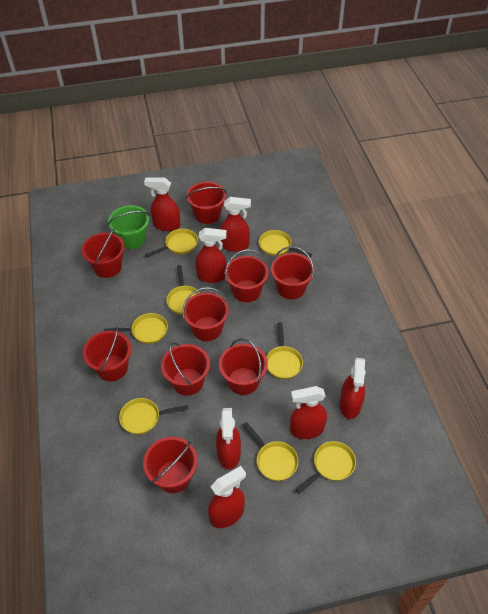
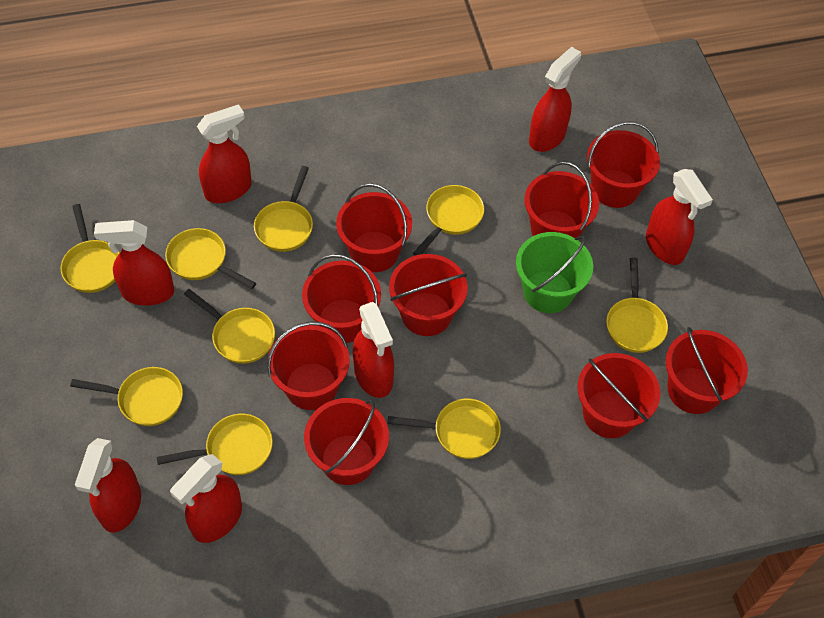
yellow pan: [104,313,168,344] [119,398,188,435] [145,229,198,257] [166,265,200,315] [243,422,298,481] [259,230,312,257] [266,322,303,379] [296,441,356,494] = 8 -> [61,204,120,293] [70,367,183,426] [157,414,273,475] [165,228,256,289] [184,289,275,364] [254,166,313,252] [387,399,501,459] [413,185,484,256] [606,257,668,353] = 9

